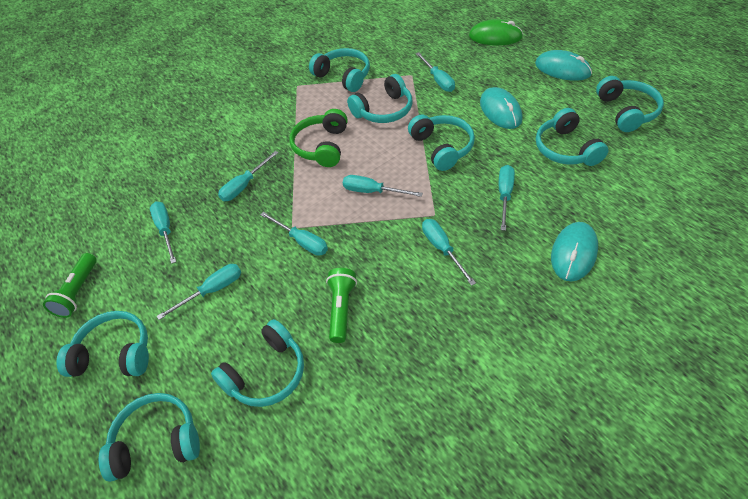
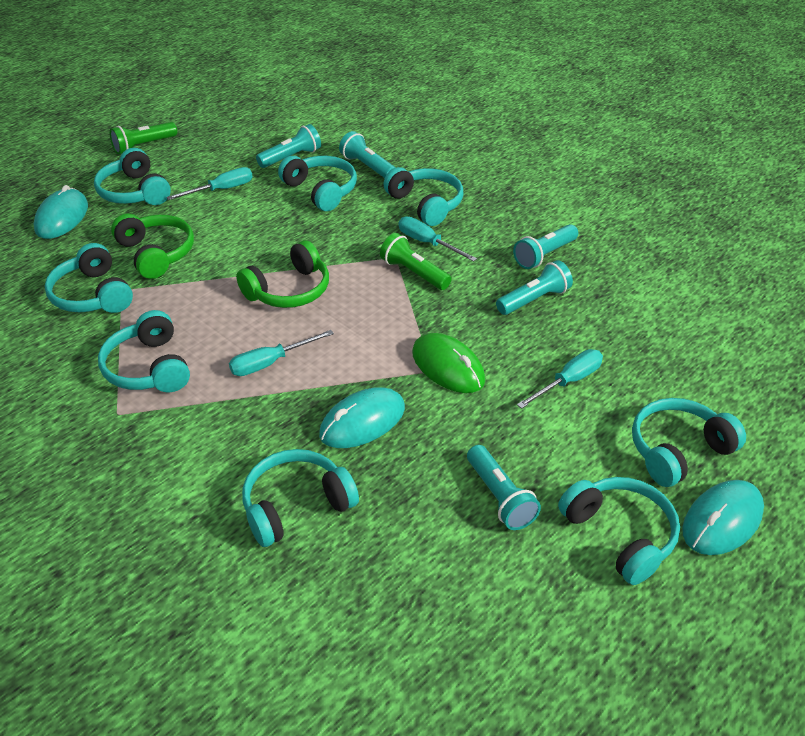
green headphones: [289,109,348,167] = 1 -> [111,213,194,279] [236,240,329,308] = 2
turquoise flashlight: none = 0 -> [256,124,321,168] [339,131,396,178] [467,445,541,530] [496,260,573,315] [513,224,578,269] = 5
turquoise screwdriver: [150,202,176,264] [157,264,241,320] [218,151,279,201] [260,212,328,256] [343,175,423,197] [416,52,455,92] [422,219,476,286] [499,165,515,231] = 8 -> [166,167,253,200] [229,330,334,376] [399,216,477,262] [517,349,603,409] = 4

